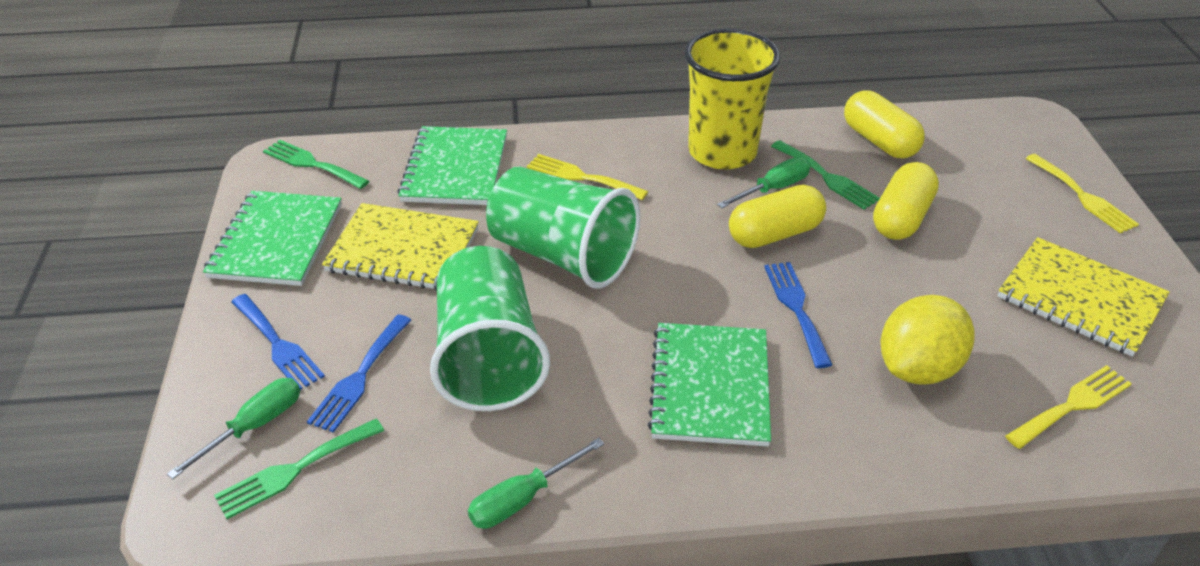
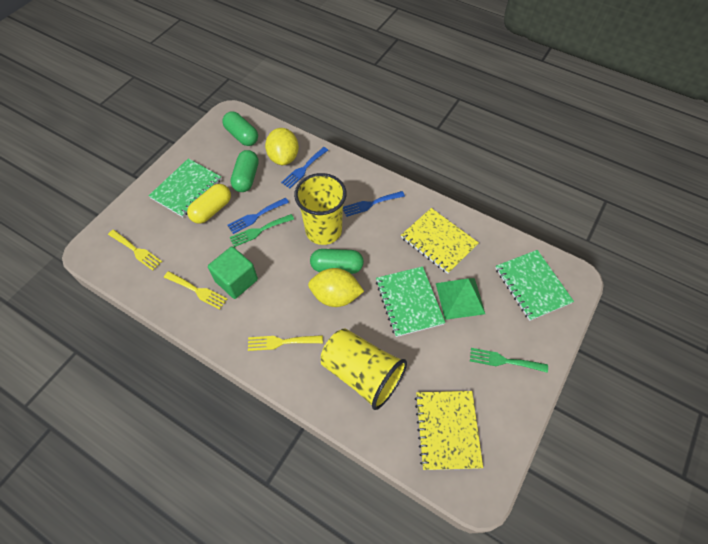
green capsule: none = 0 -> [222,111,258,146] [231,150,259,192] [310,249,364,274] = 3
green cube: none = 0 -> [208,246,258,299] = 1
green cup: [430,246,550,411] [486,166,640,289] = 2 -> none = 0
green fork: [214,419,384,519] [263,140,369,189] [771,140,880,210] = 3 -> [230,214,294,247] [470,348,548,373] = 2
green pyramid: none = 0 -> [436,278,485,320] = 1
green screwdriver: [167,378,300,479] [468,438,605,529] [717,157,811,208] = 3 -> none = 0
yellow capsule: [729,185,826,248] [844,90,925,158] [873,162,939,240] = 3 -> [187,184,231,224] = 1
yellow cup: [685,29,780,169] = 1 -> [294,173,347,245] [321,328,407,410] = 2
yellow lemon: [880,295,975,385] = 1 -> [265,128,299,165] [308,268,364,307] = 2

